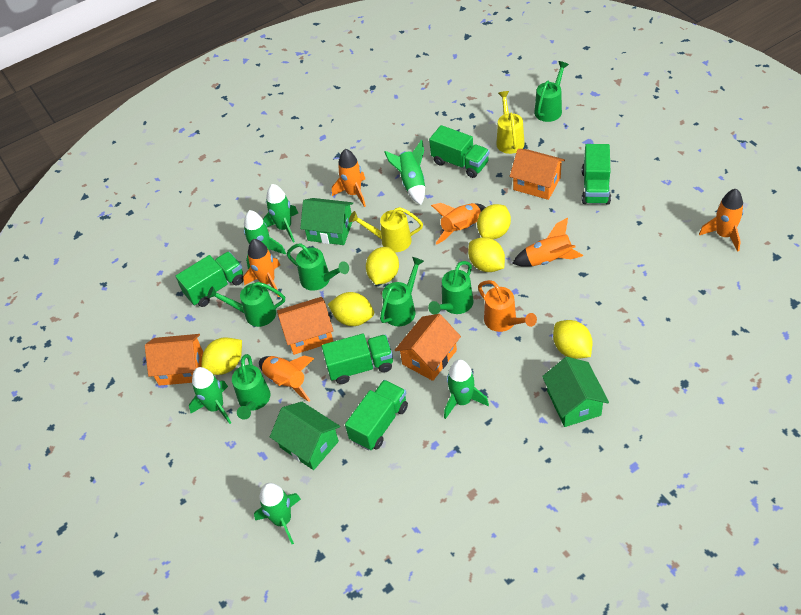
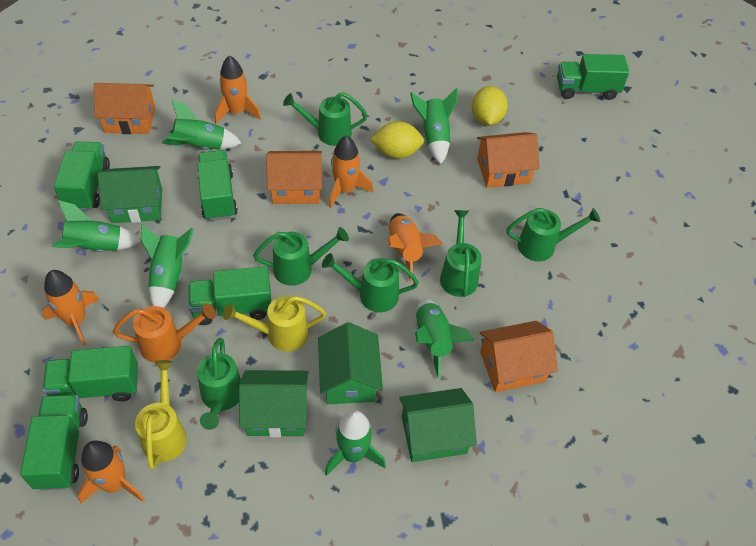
green house: [270,402,340,470] [300,198,353,245] [542,357,609,427] = 3 -> [98,166,162,223] [239,370,309,437] [318,322,383,404] [399,388,477,462] = 4
green truck: [175,252,244,307] [322,334,393,384] [345,380,408,450] [429,125,489,178] [582,144,611,205] = 5 -> [20,395,88,490] [42,346,138,402] [54,141,110,211] [188,266,271,325] [197,150,238,221] [557,54,629,100] = 6
orange rocket: [243,239,280,297] [259,355,315,402] [332,149,366,207] [431,203,486,244] [512,217,583,267] [699,189,744,252] = 6 -> [42,270,100,346] [77,440,145,504] [215,55,261,124] [329,136,373,208] [388,213,442,283] = 5
yellow lemon: [201,338,242,375] [328,292,374,326] [366,247,399,285] [468,237,505,272] [477,204,511,239] [553,320,593,359] = 6 -> [370,121,424,159] [472,86,508,126] = 2

